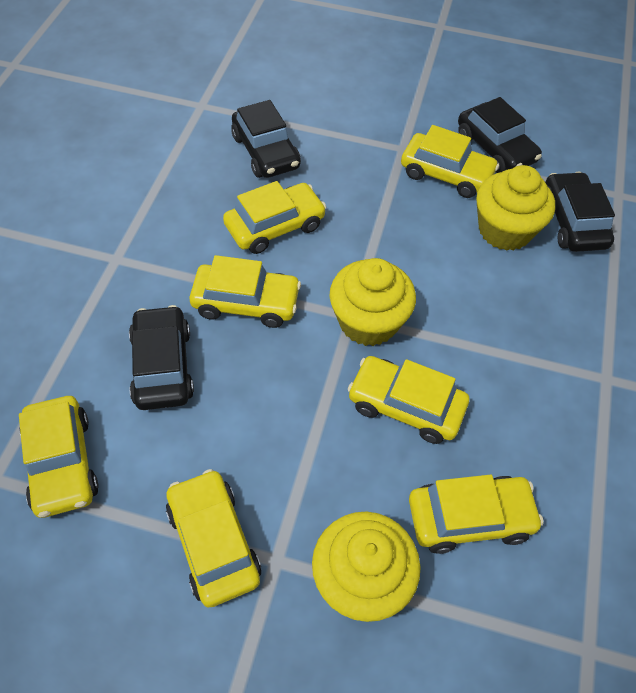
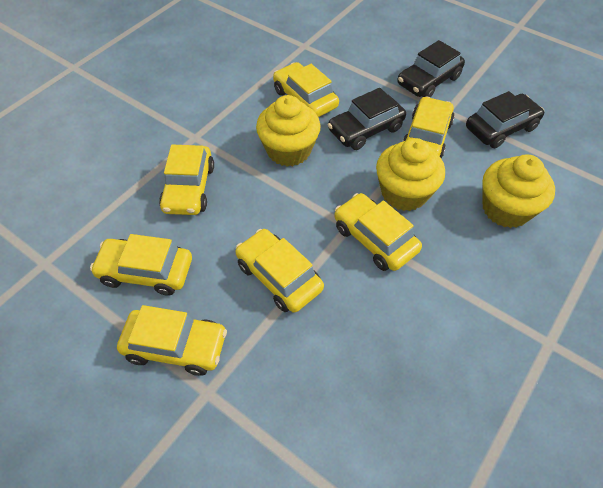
black car: [129,305,194,410] [231,100,301,178] [458,97,542,173] [545,172,615,252] = 4 -> [328,88,406,150] [397,40,465,97] [466,91,544,148] = 3

